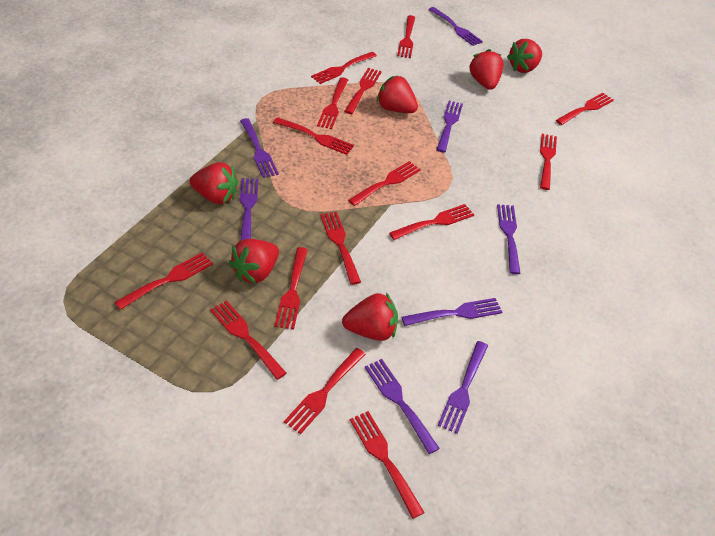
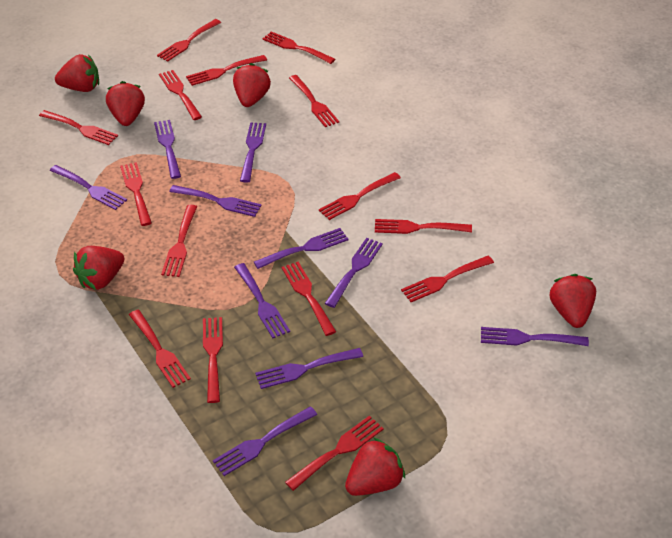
purple fork: [240,118,279,178] [240,178,258,241] [365,359,440,454] [402,298,502,326] [428,7,483,46] [436,101,463,152] [438,341,488,434] [497,204,521,274] = 8 -> [50,165,127,210] [154,120,181,179] [169,185,262,217] [213,406,317,476] [234,263,290,338] [240,122,266,183] [254,228,348,269] [255,348,363,389] [325,238,383,308] [481,327,589,346] = 10

